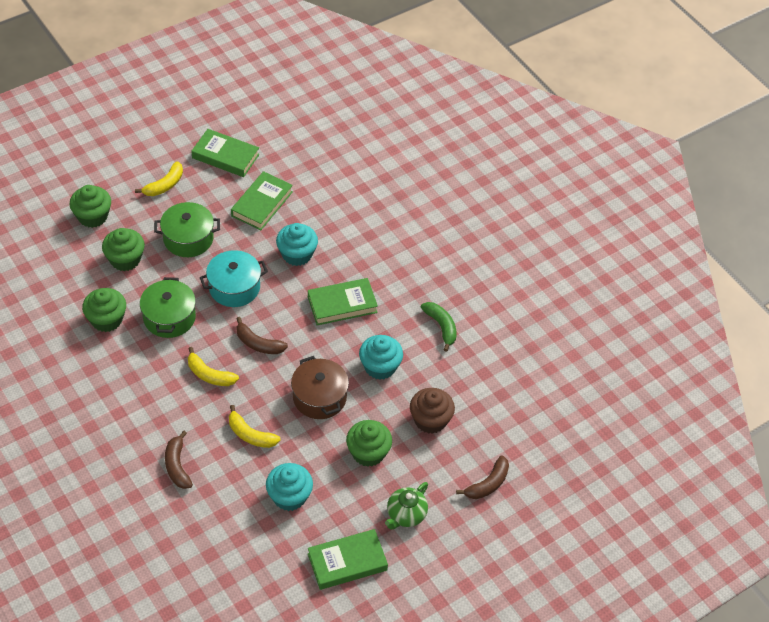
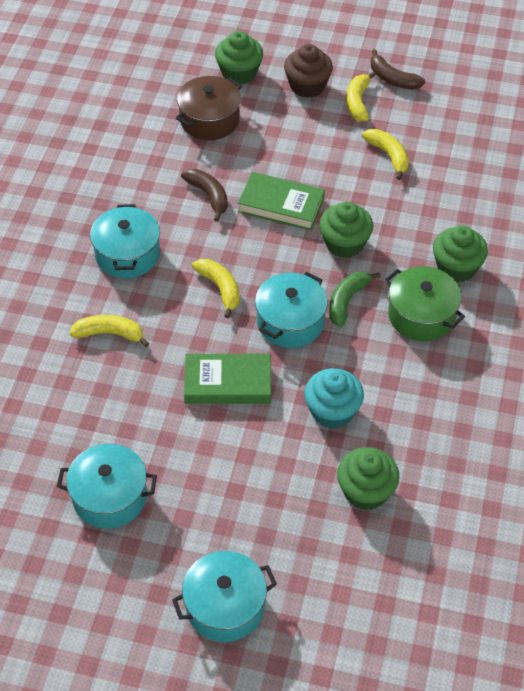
brown banana: [165,431,193,489] [236,317,288,354] [456,456,509,499] = 3 -> [181,169,228,222] [371,49,425,90] = 2
green book: [191,129,259,177] [231,171,293,230] [308,278,378,325] [308,529,388,590] = 4 -> [184,354,271,404] [238,172,325,231] = 2
green pot: [140,277,196,338] [154,202,220,257] = 2 -> [385,266,465,341] = 1
green teapot: [385,482,428,530] = 1 -> none = 0
turquoise cupcake: [266,463,313,511] [276,223,318,266] [359,335,403,380] = 3 -> [304,368,364,429] = 1
turquoise pot: [200,250,268,307] = 1 -> [57,444,157,529] [90,204,160,278] [172,551,277,642] [255,272,328,348] = 4
yellow banana: [135,161,183,196] [188,347,239,386] [229,405,281,448] = 3 -> [70,315,149,347] [192,259,240,318] [346,71,376,122] [362,129,409,180] = 4

